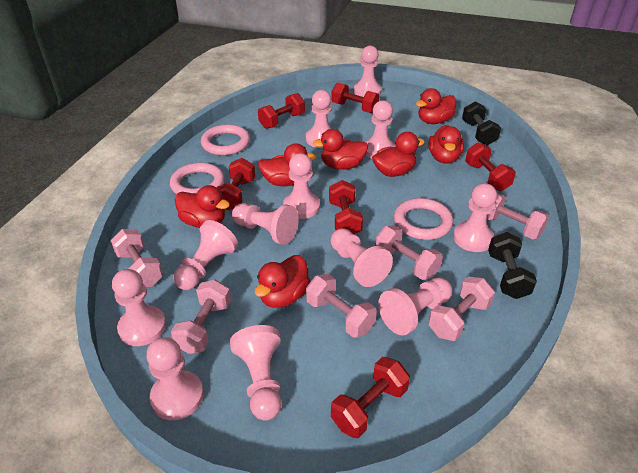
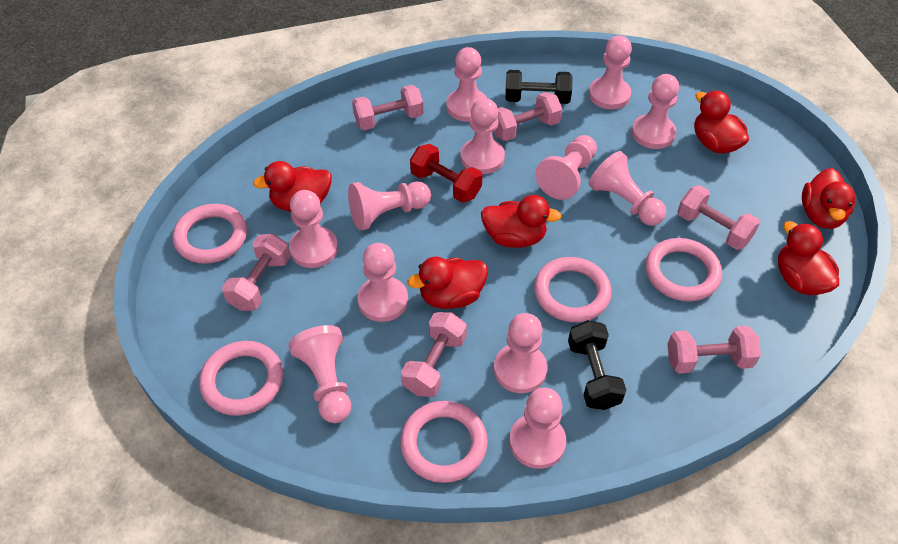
pink ring: [170,163,225,194] [201,124,250,155] [394,198,453,240] = 3 -> [173,204,247,264] [199,341,283,416] [400,401,488,483] [534,257,612,322] [645,238,722,301] = 5
red duck: [175,185,230,228] [255,255,310,308] [258,143,316,186] [313,129,368,170] [372,132,425,177] [416,88,456,124] [428,125,464,164] = 7 -> [253,161,332,212] [408,257,488,309] [481,195,562,248] [694,91,749,153] [778,221,839,295] [802,168,855,229] = 6
red dumbbell: [217,158,255,210] [258,93,305,129] [329,180,363,234] [331,82,380,113] [331,357,410,438] [465,142,516,191] = 6 -> [410,144,483,203] = 1

